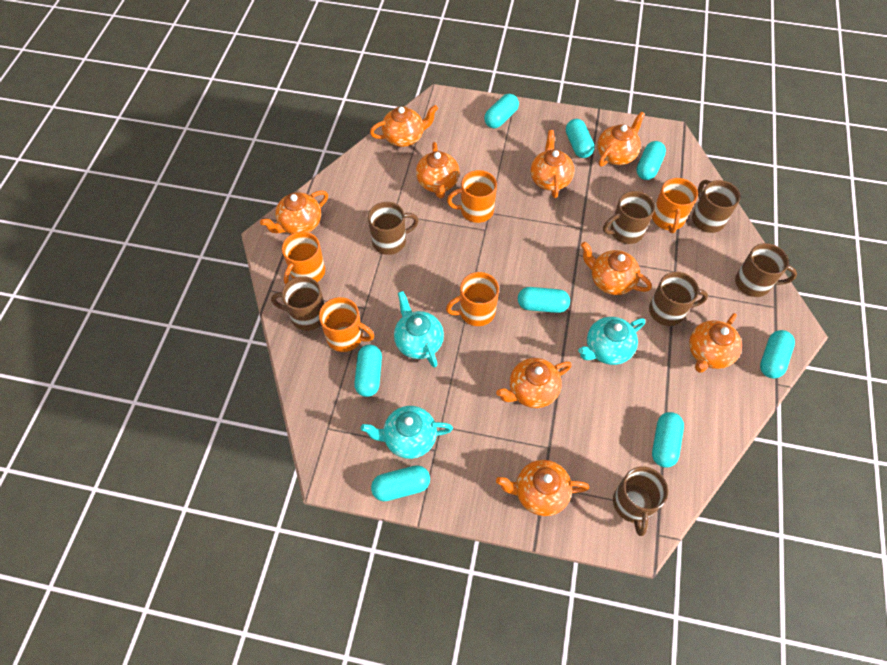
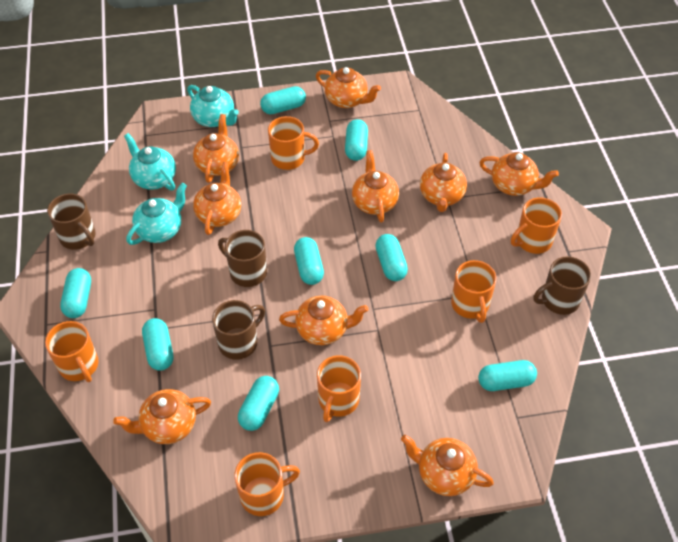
brown mug: [271,276,324,331] [368,202,419,255] [603,191,655,244] [613,466,668,536] [649,272,708,326] [692,180,740,233] [735,243,797,297] = 7 -> [47,193,96,250] [212,300,265,360] [218,230,267,287] [533,257,591,315] = 4
orange mug: [282,232,325,284] [319,297,374,352] [446,272,499,326] [447,170,497,223] [652,178,698,233] = 5 -> [45,321,99,382] [234,452,300,516] [268,116,319,170] [317,355,361,422] [451,260,496,323] [511,198,562,254] = 6

